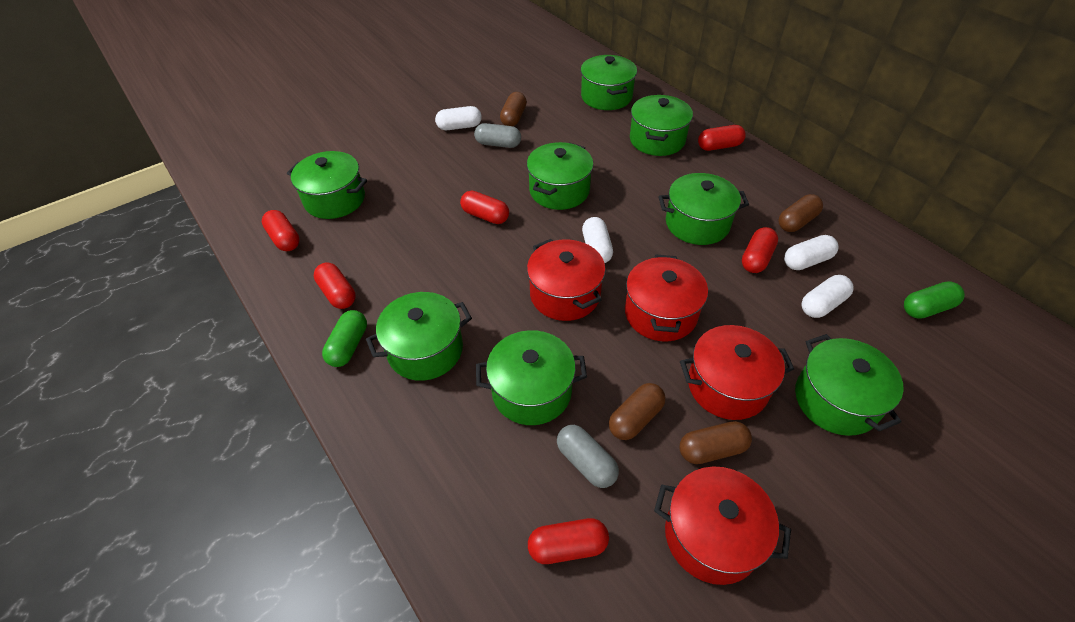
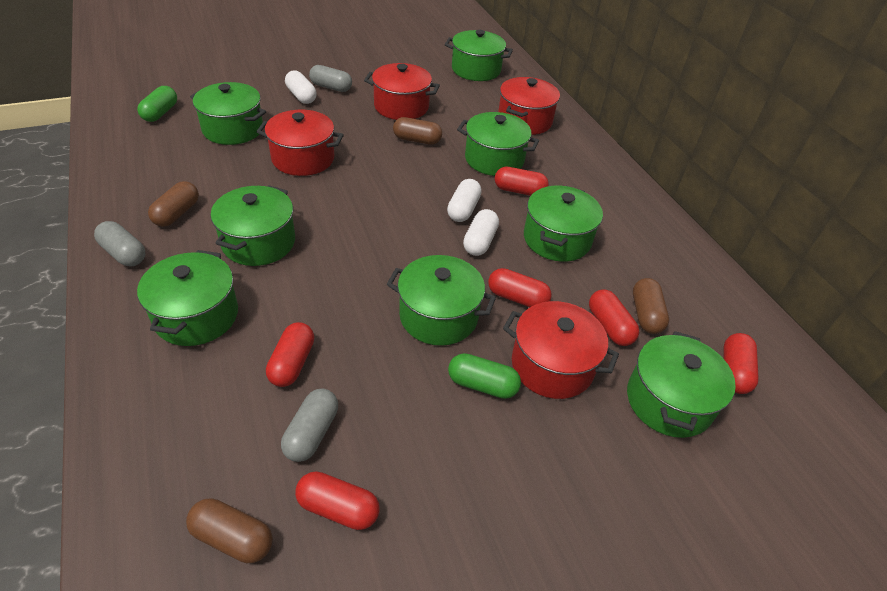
grey capsule: [474,123,521,148] [557,425,619,488] = 2 -> [94,221,146,266] [281,389,338,462] [309,65,352,92] = 3
white capsule: [435,106,482,130] [582,217,613,263] [784,235,838,270] [801,275,854,318] = 4 -> [285,70,317,104] [447,179,482,222] [463,209,499,256] = 3

